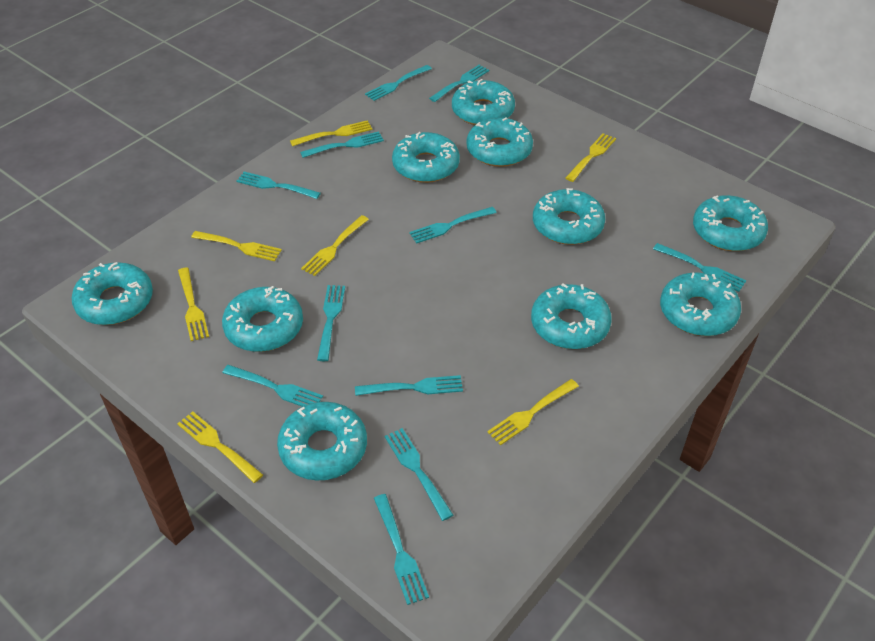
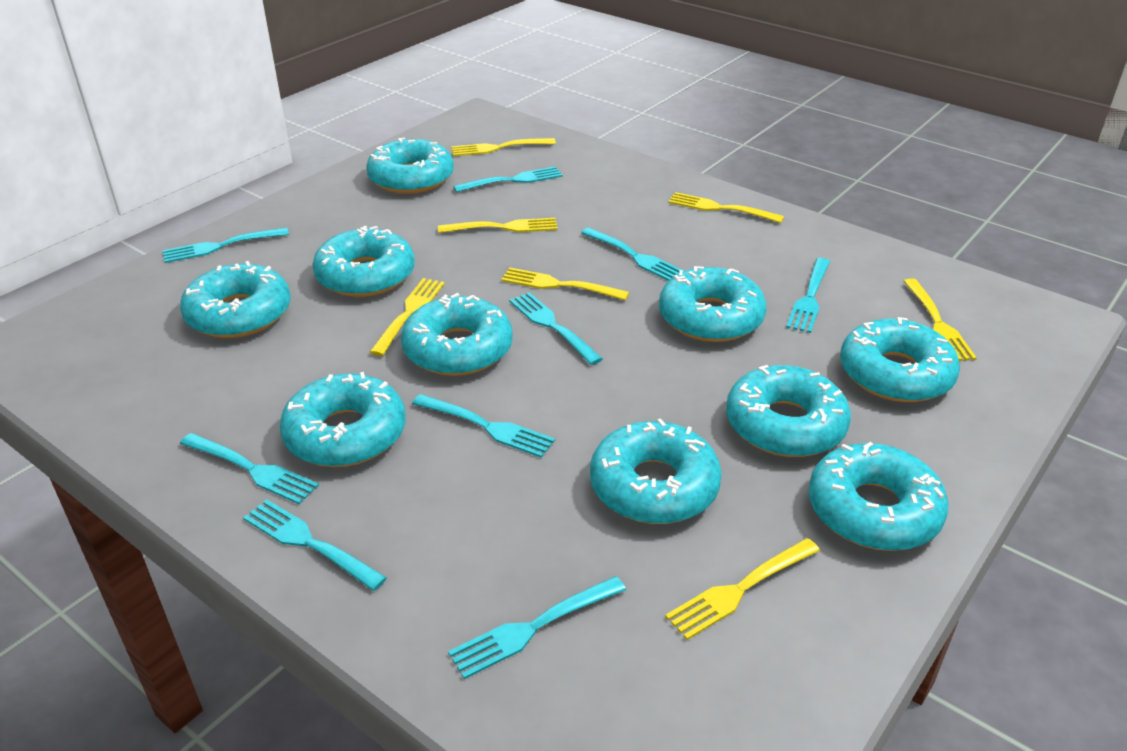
turquoise fork: [222,365,323,407] [237,172,321,199] [300,131,384,158] [317,285,345,361] [355,375,463,396] [365,65,432,101] [374,494,429,605] [384,428,453,521] [409,207,497,244] [429,65,489,102] [653,243,746,292] = 11 -> [162,227,289,263] [180,433,319,504] [243,499,387,591] [412,394,555,458] [448,576,626,679] [453,166,562,192] [509,292,603,365] [581,228,684,281] [786,258,830,333] = 9

